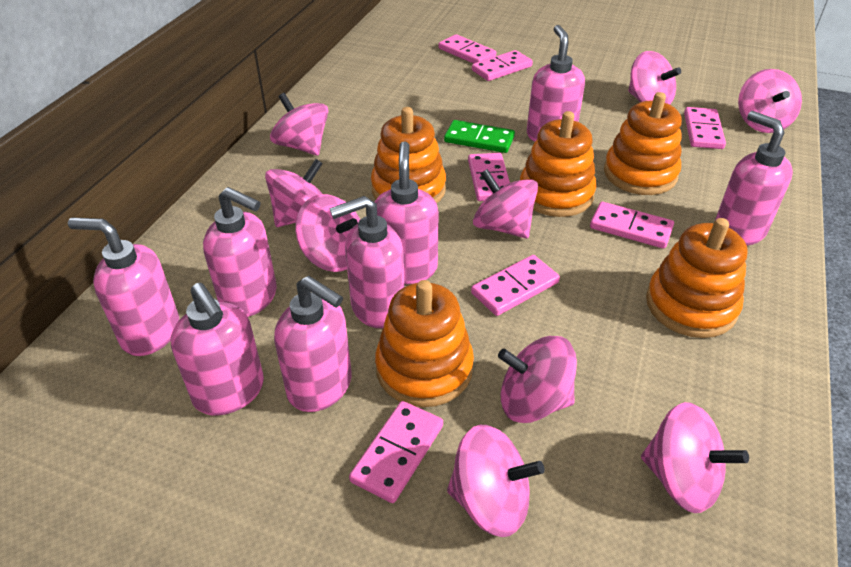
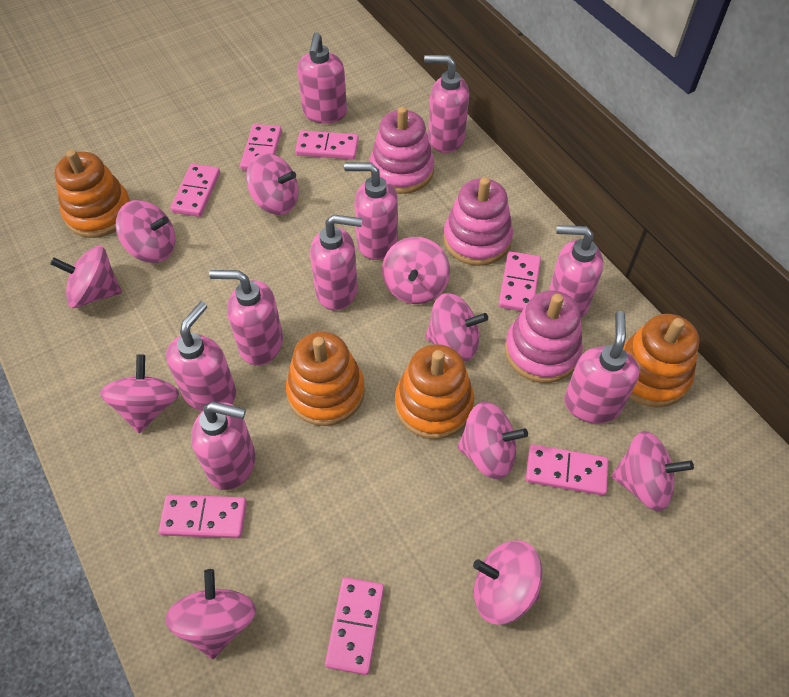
green domino: [444,120,515,153] = 1 -> none = 0
orange stacking toy: [371,107,446,203] [375,280,474,407] [520,111,596,217] [604,92,682,195] [646,218,748,338] = 5 -> [54,150,131,238] [286,332,365,426] [395,344,474,439] [623,314,699,407] = 4
pink soap dispenser: [68,217,179,356] [171,282,264,416] [203,187,277,317] [274,276,352,412] [329,196,405,328] [375,141,439,284] [527,25,585,141] [715,111,793,246] = 8 -> [166,301,236,411] [191,402,255,490] [209,270,283,365] [298,32,347,124] [310,215,362,311] [344,163,398,260] [424,55,469,153] [549,225,603,318] [564,311,640,424] = 9
pink spinning top: [265,159,323,227] [270,93,328,156] [295,194,360,272] [447,425,544,537] [473,169,538,238] [498,336,577,423] [628,51,681,105] [641,402,749,513] [738,69,802,133] = 9 -> [50,246,122,308] [100,354,179,433] [116,200,175,263] [165,569,256,659] [246,153,299,215] [382,237,450,304] [425,293,488,362] [457,402,528,479] [473,540,543,625] [611,431,694,511] = 10
pink stacking toy: none = 0 -> [370,107,434,194] [443,177,513,266] [505,290,583,383] = 3

